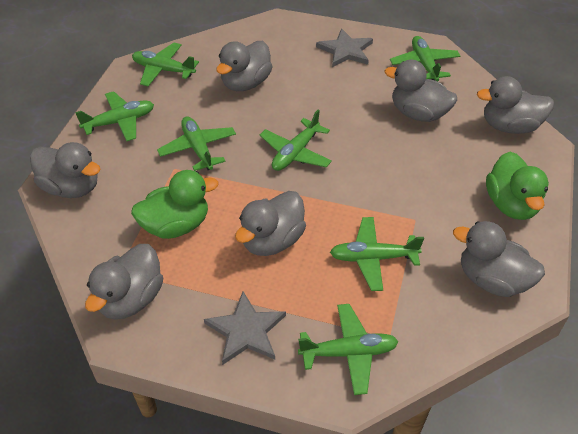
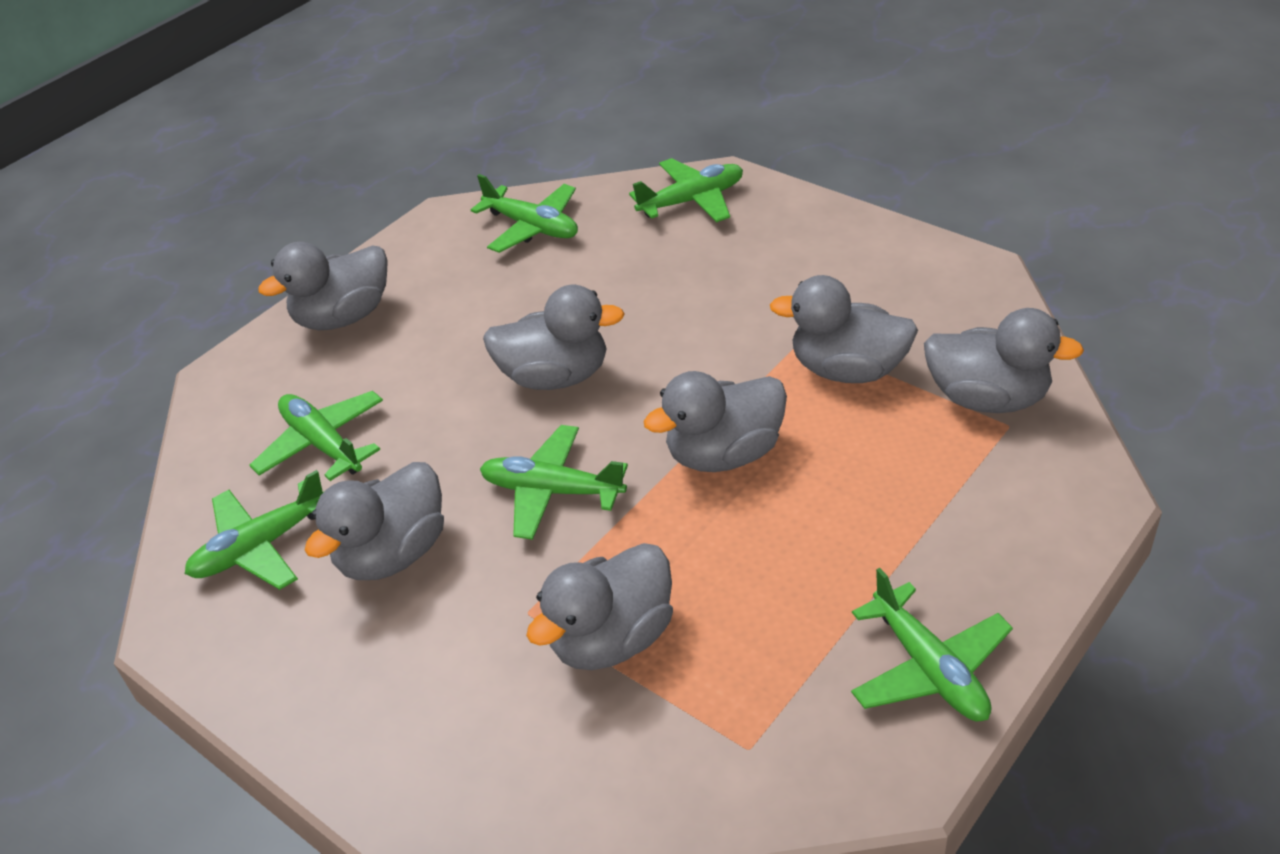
green duck: [131,170,218,239] [486,152,549,220] = 2 -> none = 0
green plane: [75,91,154,141] [132,43,199,86] [157,116,236,171] [260,110,332,171] [298,304,398,395] [330,217,424,291] [390,36,460,81] = 7 -> [185,470,323,590] [250,391,383,481] [471,174,578,253] [480,425,628,540] [629,158,743,223] [851,568,1013,721] = 6
grey star: [204,291,286,365] [316,28,373,67] = 2 -> none = 0

